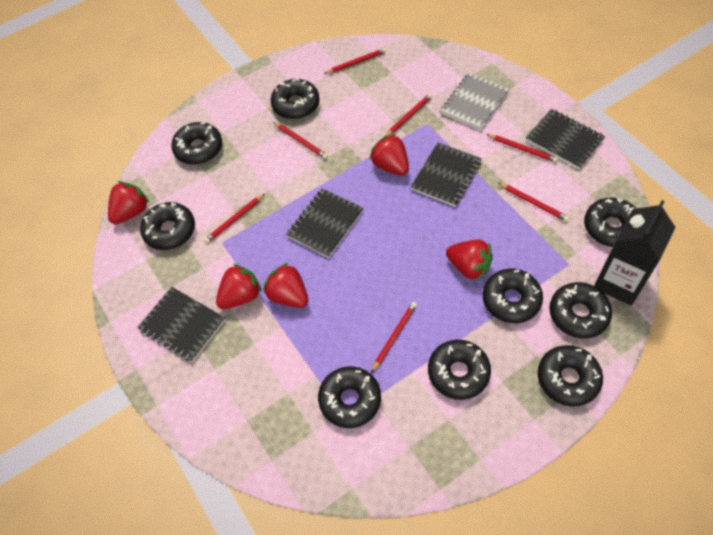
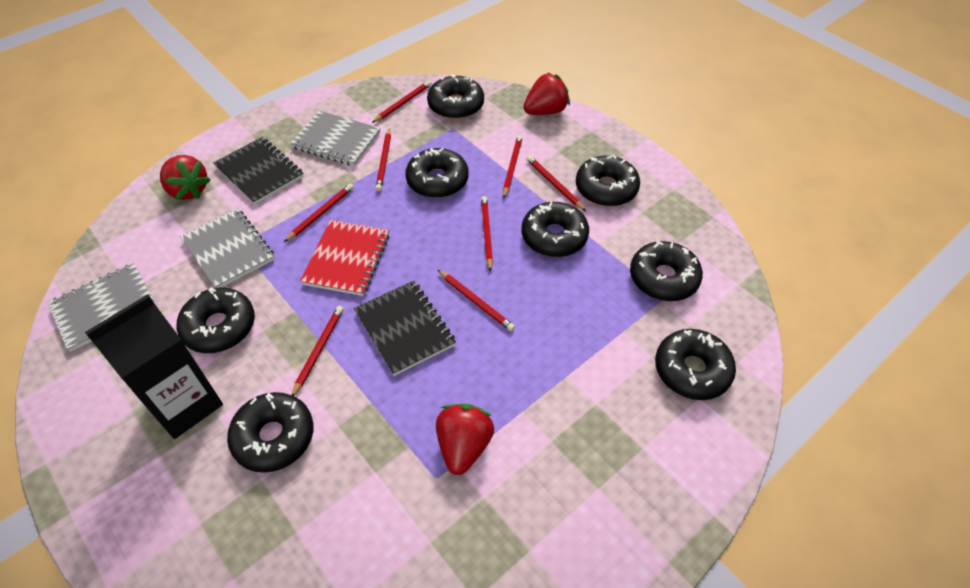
black donut: [140,202,195,250] [171,122,222,165] [271,78,320,119] [318,366,381,428] [428,340,491,400] [483,269,543,323] [537,345,603,406] [549,282,612,338] [584,198,637,247] = 9 -> [177,287,255,353] [227,392,313,473] [405,148,469,198] [427,74,484,119] [522,202,589,257] [576,155,640,206] [630,241,703,301] [655,329,736,400] = 8
black notebook: [137,287,225,362] [286,188,364,258] [411,142,482,207] [526,109,605,169] = 4 -> [213,137,304,205] [354,281,456,376] = 2
grey notebook: [441,73,509,130] = 1 -> [48,263,158,352] [180,208,275,288] [290,111,381,166] = 3
red notebook: none = 0 -> [300,220,389,296] = 1
red pencil: [204,194,264,243] [274,122,328,159] [324,48,387,74] [371,302,417,373] [385,93,433,137] [486,134,558,163] [498,183,569,222] = 7 -> [284,183,354,242] [292,306,344,396] [372,80,432,123] [375,128,391,191] [438,270,515,331] [481,196,493,272] [503,135,523,198] [526,156,586,211] = 8
red strawberry: [108,181,149,224] [216,264,262,309] [264,263,308,308] [369,134,409,175] [446,240,493,281] = 5 -> [160,155,210,200] [436,404,494,475] [523,73,570,115] = 3

